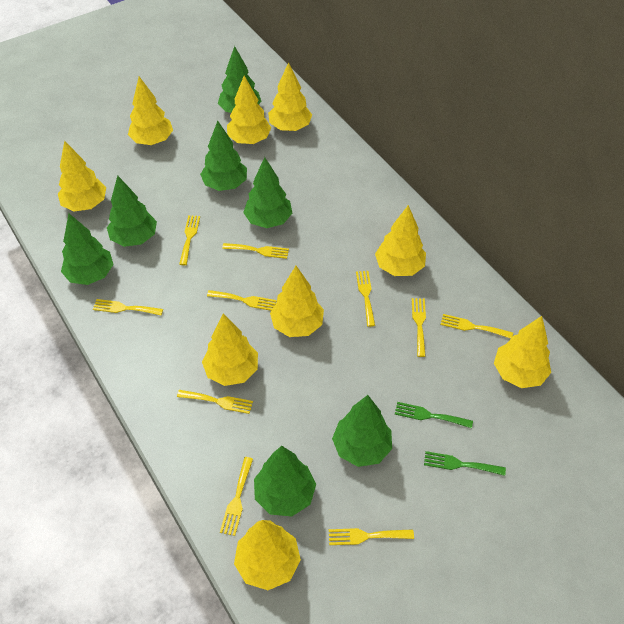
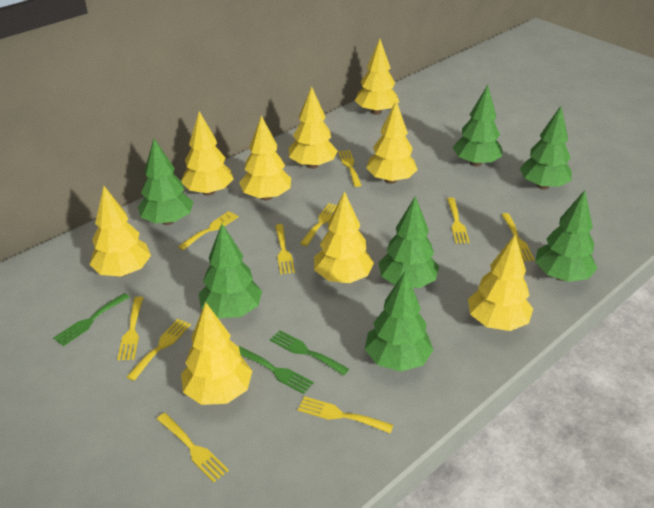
green fork: [395,402,473,428] [424,451,506,476] = 2 -> [53,293,130,346] [238,346,314,394] [270,330,349,375] = 3

